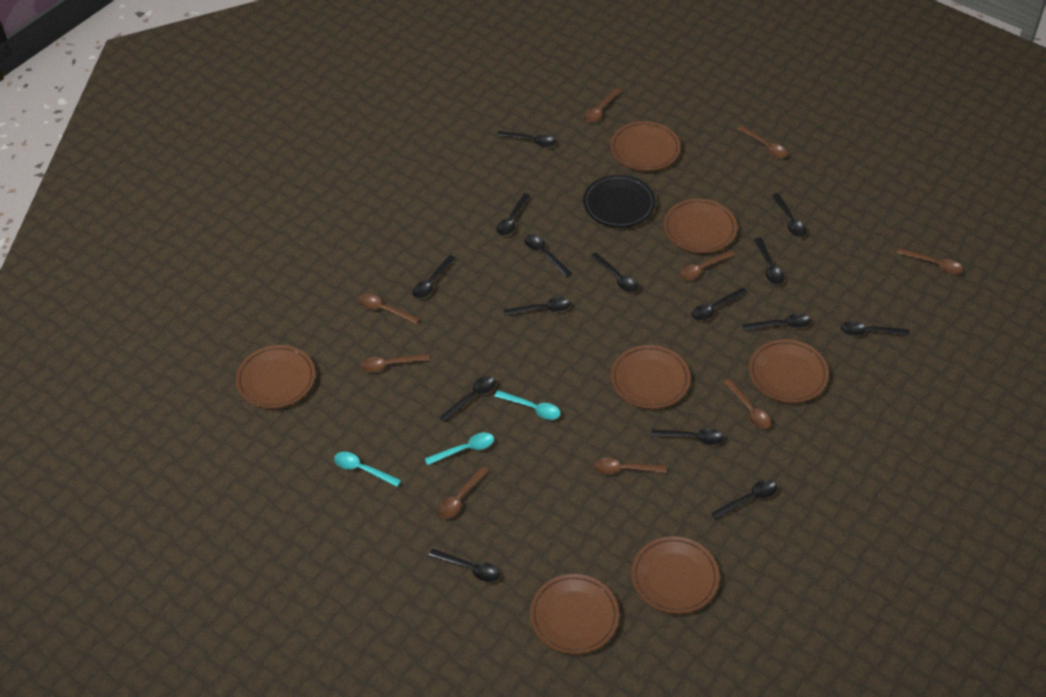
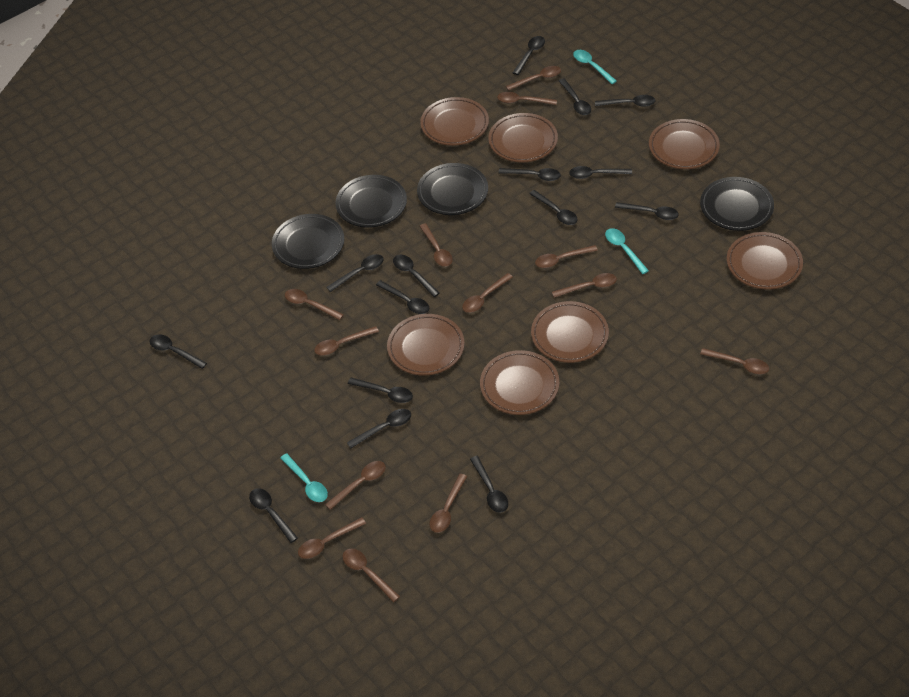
black plate: [583,175,656,228] = 1 -> [272,214,344,269] [336,175,407,228] [417,163,488,215] [700,177,774,231] = 4
brown spoon: [358,294,420,324] [360,354,429,372] [438,466,489,518] [584,88,622,122] [593,458,667,474] [679,250,735,280] [724,379,771,429] [737,125,787,158] [897,248,963,274] = 9 -> [285,289,344,320] [298,517,366,559] [314,326,379,356] [325,461,386,510] [343,548,400,602] [419,223,453,267] [430,474,467,533] [462,273,513,313] [497,92,557,105] [506,66,561,91] [535,245,598,268] [552,273,617,298] [700,348,769,374] = 13

